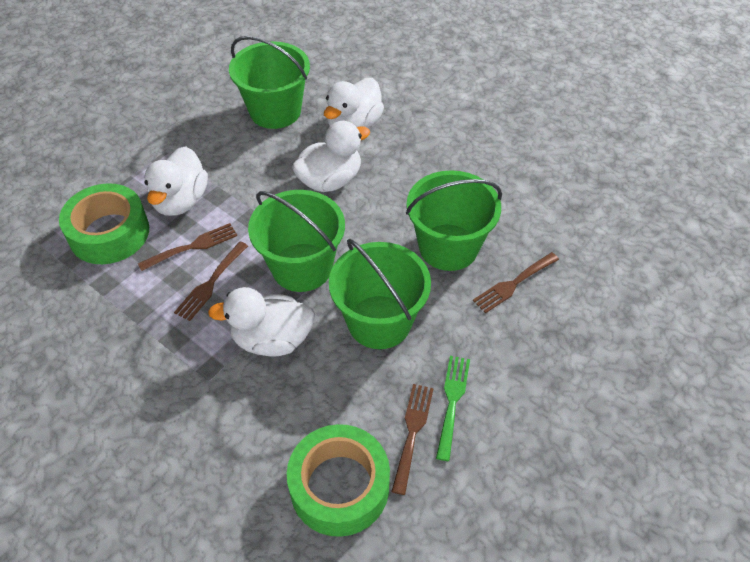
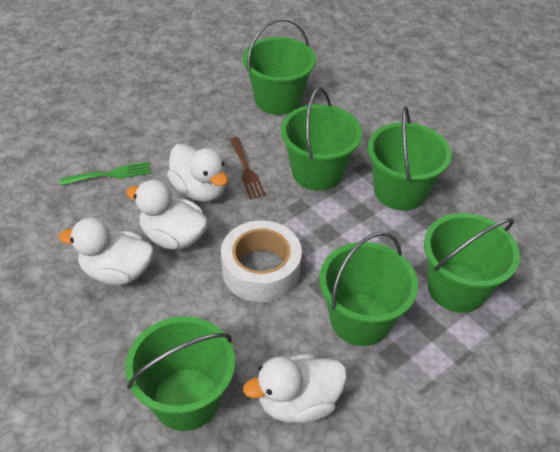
brown fork: [138,223,237,271] [174,242,248,321] [391,384,434,495] [473,252,559,313] = 4 -> [230,137,266,199] = 1
green bucket: [229,36,310,129] [248,190,345,292] [329,239,431,349] [406,170,502,271] = 4 -> [125,316,235,431] [243,18,316,115] [281,87,362,191] [319,232,418,346] [368,106,452,211] [424,213,520,313] = 6
green tape: [59,183,149,264] [287,424,390,537] = 2 -> none = 0
white tape: none = 0 -> [221,220,302,302] = 1

